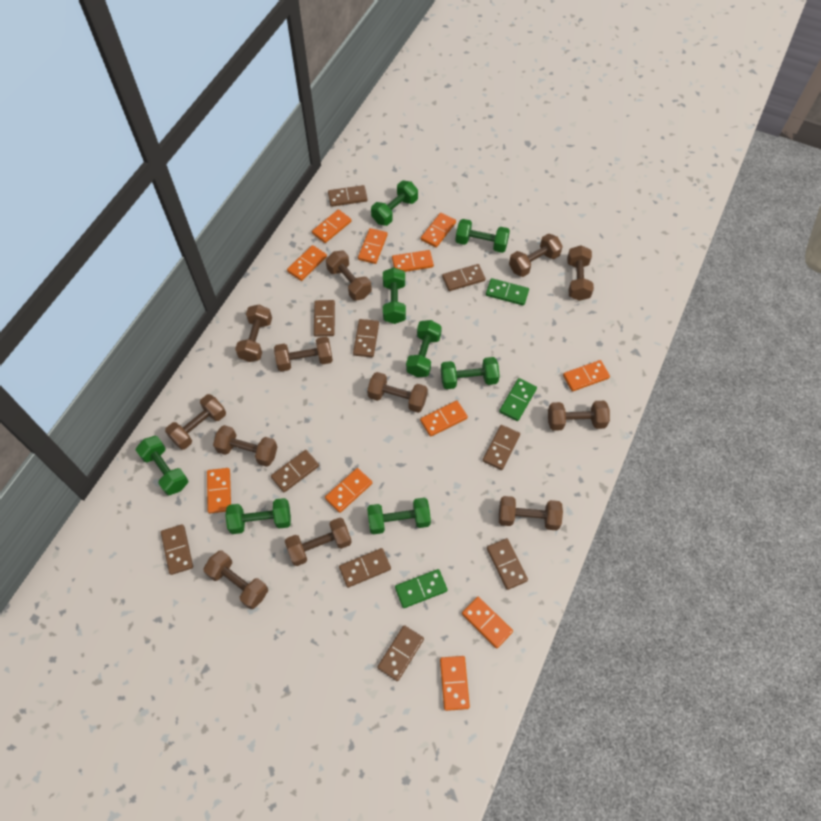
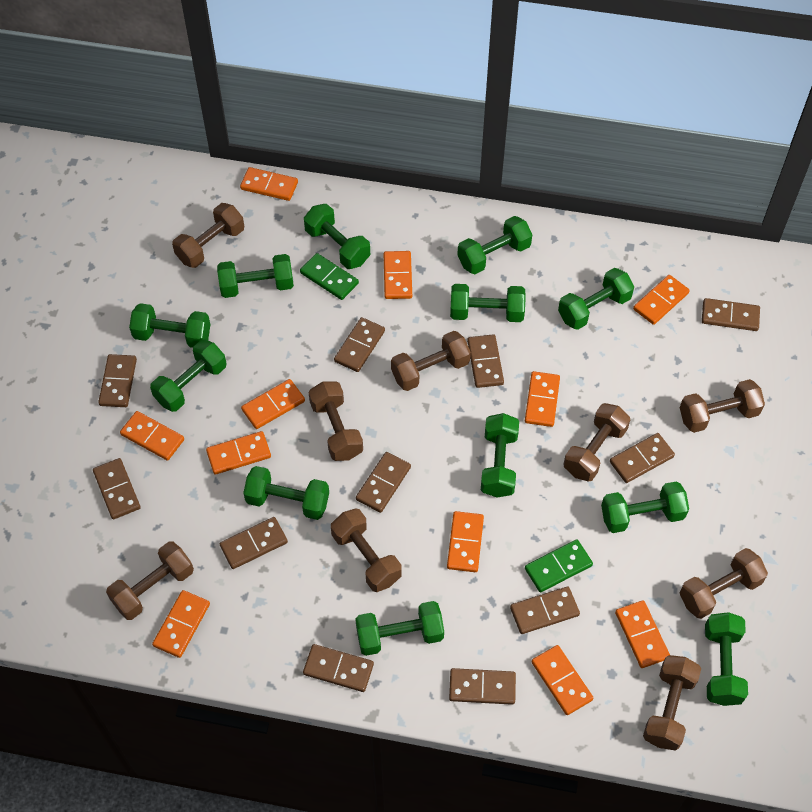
brown domino: [161,524,193,575] [271,450,319,492] [314,300,335,337] [328,185,367,207] [339,548,391,588] [353,319,379,357] [377,625,424,681] [442,264,486,291] [483,425,520,470] [487,538,528,590] = 10 -> [93,458,141,519] [98,354,137,407] [220,517,288,569] [303,644,374,692] [334,317,385,372] [356,452,411,513] [449,668,516,705] [467,334,504,388] [510,586,580,634] [610,433,675,483] [702,298,760,331] = 11
brown dumbbell: [165,394,226,450] [203,550,268,609] [213,425,277,467] [235,305,272,362] [274,337,333,372] [285,518,352,566] [326,251,372,301] [367,372,428,413] [499,496,563,531] [509,234,563,277] [548,401,610,431] [567,245,594,301] = 12 -> [106,541,194,620] [172,203,244,268] [309,381,363,461] [331,508,402,592] [391,331,471,391] [563,403,630,481] [643,655,701,751] [679,548,768,619] [680,379,765,433] = 9
green domino: [395,569,447,608] [486,278,529,306] [499,378,537,421] = 3 -> [300,253,359,300] [525,539,593,592] = 2
green dumbbell: [136,436,189,495] [225,498,291,534] [367,498,431,535] [371,180,418,226] [383,267,406,324] [406,320,442,377] [441,357,500,389] [455,219,510,253] = 8 -> [129,303,211,348] [150,340,227,412] [217,254,294,298] [243,466,329,520] [304,204,370,269] [355,601,444,656] [450,284,526,322] [457,216,532,274] [481,413,519,498] [558,268,634,330] [601,481,689,533] [705,612,748,706] = 12

